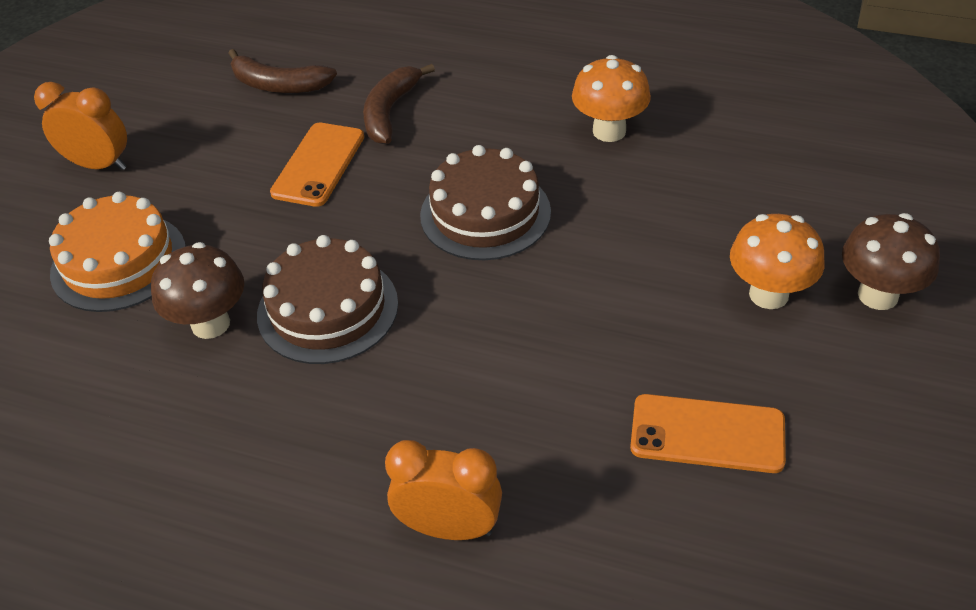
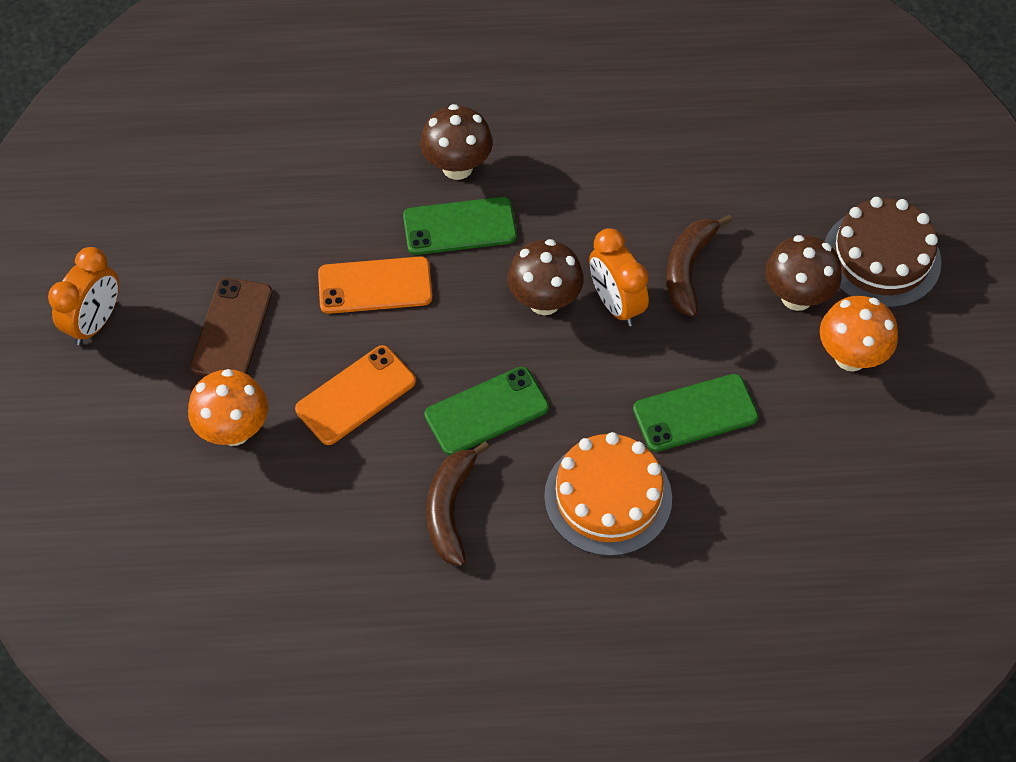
brown cake: [257,235,398,364] [420,145,551,260] = 2 -> [825,197,942,308] = 1
brown mushroom: [151,242,244,339] [842,213,940,310] = 2 -> [420,104,493,180] [507,239,584,315] [765,235,842,311] = 3
brown phone: none = 0 -> [190,278,272,376] = 1
green phone: none = 0 -> [403,197,517,255] [424,367,549,455] [633,374,758,452] = 3

